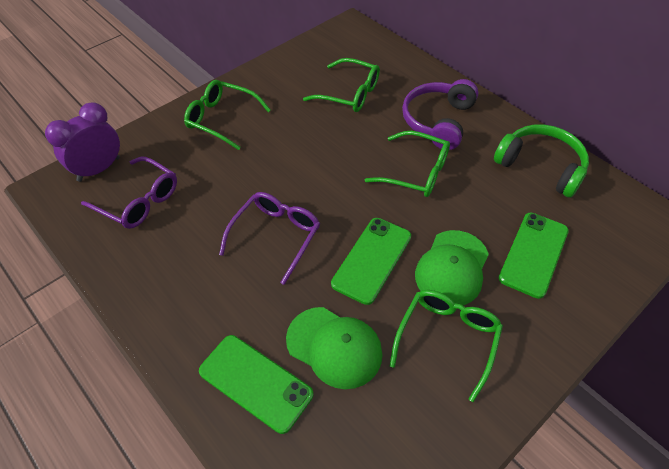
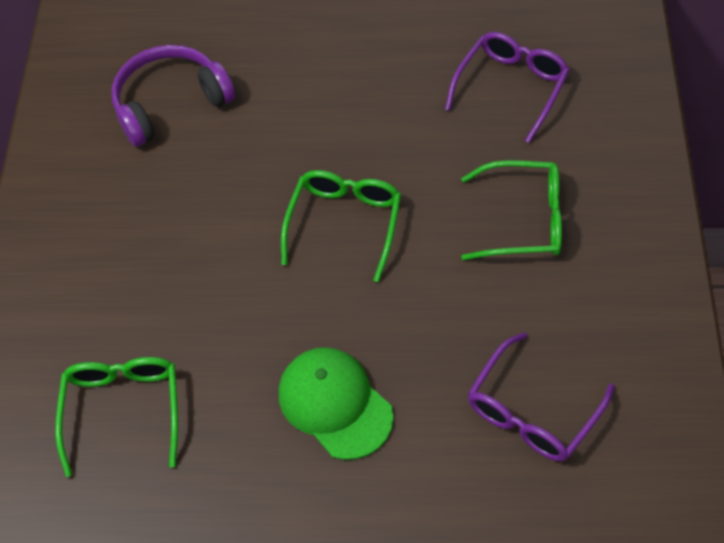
green cap: [286,307,383,389] [415,230,489,305] = 2 -> [279,347,394,460] = 1
green glasses: [184,80,271,150] [303,58,380,112] [365,131,450,197] [390,290,503,402] = 4 -> [55,357,178,477] [281,170,401,282] [461,160,562,260] = 3
green headphones: [494,124,589,198] = 1 -> none = 0
green phone: [199,335,313,434] [331,218,411,305] [499,213,569,299] = 3 -> none = 0
purple clock: [45,102,120,182] = 1 -> none = 0

